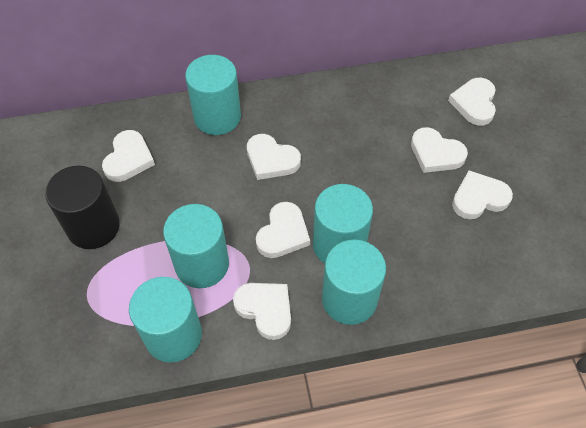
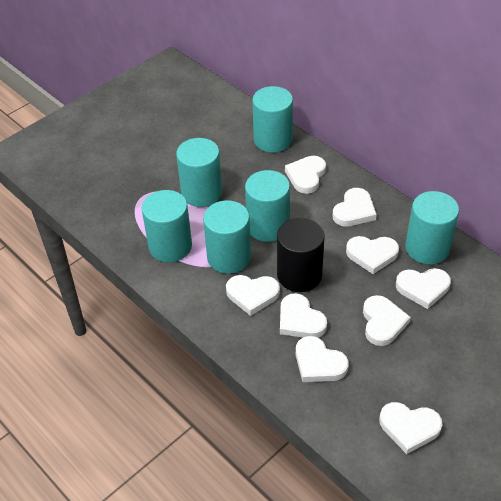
turquoise cylinder: [129,277,202,363] [163,204,229,288] [185,55,241,135] [313,184,373,263] [322,240,386,325] = 5 -> [142,190,192,262] [176,138,222,207] [203,200,251,274] [245,170,290,242] [252,86,293,153] [405,191,459,264] = 6
white heart: [102,130,155,182] [233,283,291,340] [247,134,301,180] [256,202,310,258] [411,127,468,173] [448,78,496,126] [452,171,513,219] = 7 -> [226,275,280,316] [280,293,327,338] [285,156,326,194] [296,336,349,382] [332,188,377,227] [346,236,399,274] [363,295,411,346] [379,402,442,454] [396,268,451,309] = 9

